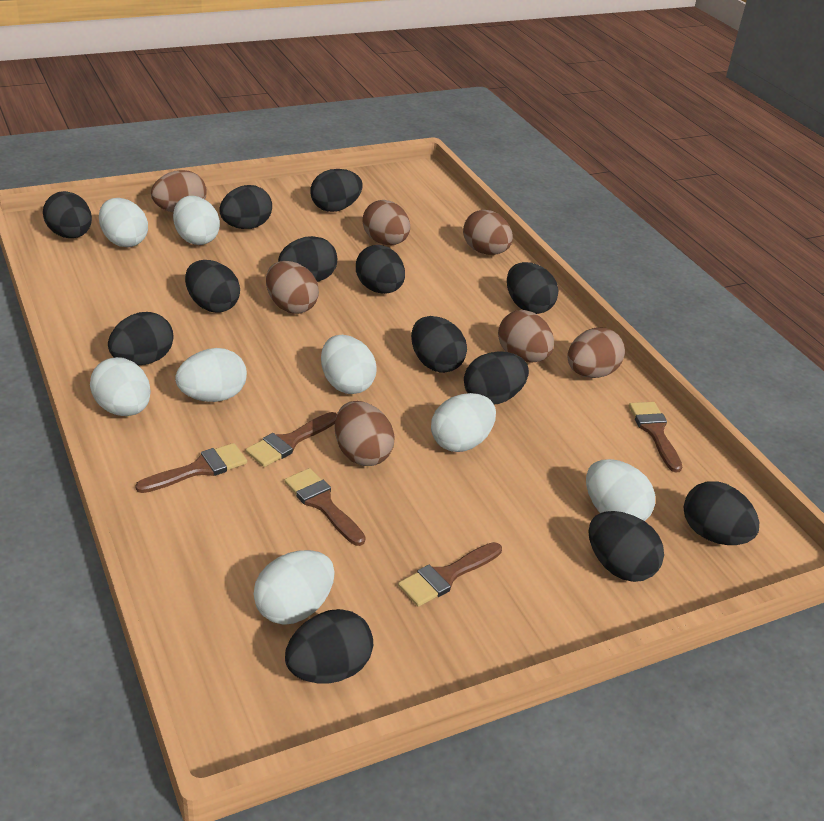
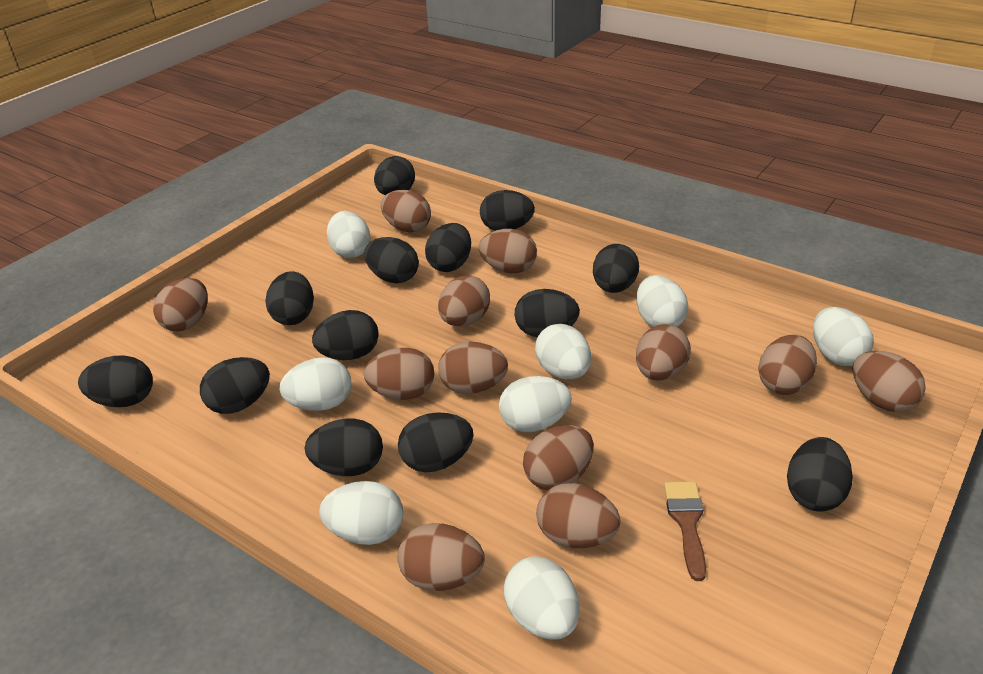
brown brush: [135,443,247,493] [246,412,337,467] [284,468,366,546] [398,542,502,607] [629,402,682,472] = 5 -> [664,482,706,581] = 1
brown egg: [151,170,207,212] [266,261,319,314] [335,401,395,466] [363,200,410,245] [463,210,513,255] [498,310,554,363] [567,327,625,378] = 7 -> [153,278,208,332] [364,348,435,400] [381,190,431,232] [397,523,485,591] [438,275,490,326] [438,341,508,394] [479,229,537,273] [523,425,594,490] [536,483,620,548] [636,324,691,380] [758,334,817,395] [852,351,926,412] = 12

